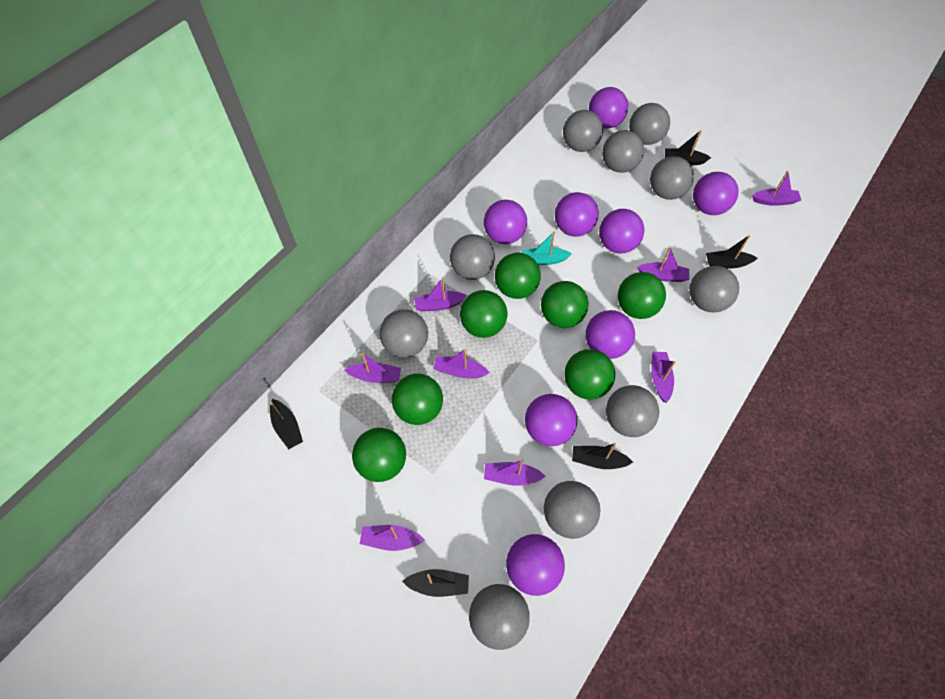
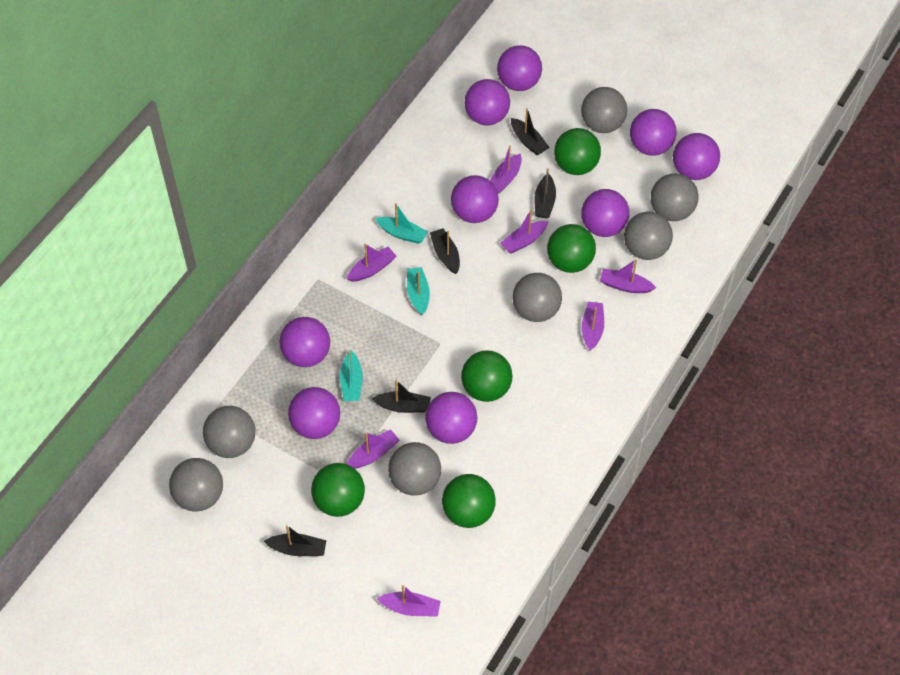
green ball: [352,428,406,482] [392,374,443,425] [460,290,507,338] [495,253,541,299] [541,281,589,328] [564,349,615,400] [618,272,666,319] = 7 -> [311,463,365,517] [442,474,496,528] [461,350,513,402] [547,224,596,273] [554,128,601,175] = 5
grey ball: [380,309,428,358] [450,234,495,280] [469,584,530,650] [544,481,600,539] [563,110,603,152] [602,130,644,173] [606,385,659,437] [629,103,670,145] [650,156,694,200] [690,266,739,312] = 10 -> [169,458,223,511] [203,406,255,458] [388,442,441,496] [512,273,562,322] [581,87,627,133] [624,212,673,260] [651,173,699,221] = 7
purple ball: [484,200,527,244] [506,534,565,596] [525,394,577,446] [555,192,599,237] [586,310,635,359] [589,87,628,129] [599,209,645,254] [693,172,739,215] = 8 -> [280,317,330,367] [288,387,340,439] [425,392,477,444] [451,175,499,223] [464,79,510,125] [497,45,542,91] [581,189,629,237] [630,109,677,156] [673,133,720,180] = 9
purple boat: [345,353,401,383] [360,525,425,551] [414,277,467,312] [433,349,490,378] [484,459,546,486] [637,247,689,282] [651,352,676,403] [752,171,801,206] = 8 -> [347,244,396,282] [347,430,400,469] [377,585,441,617] [490,145,522,194] [500,210,548,253] [582,302,604,351] [600,259,656,293] = 7
turquoise boat: [521,232,572,265] = 1 -> [340,351,363,401] [375,203,428,244] [407,267,430,315] = 3

